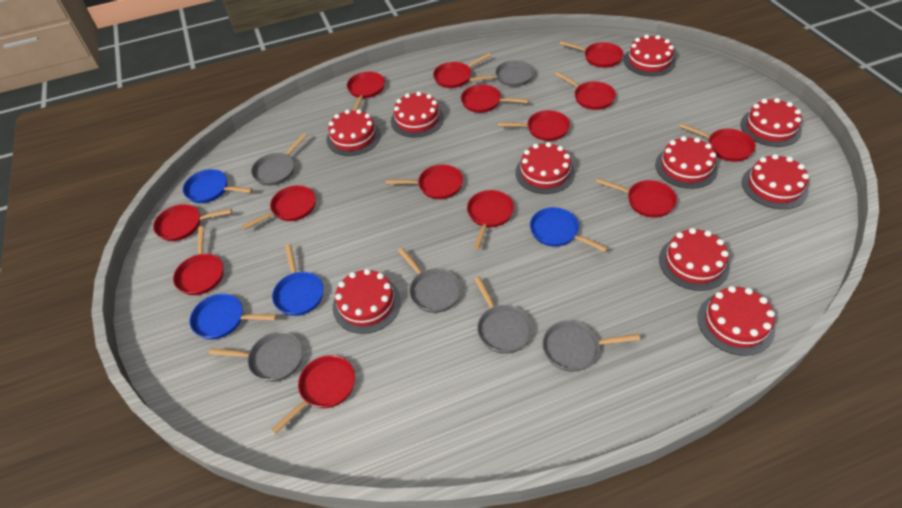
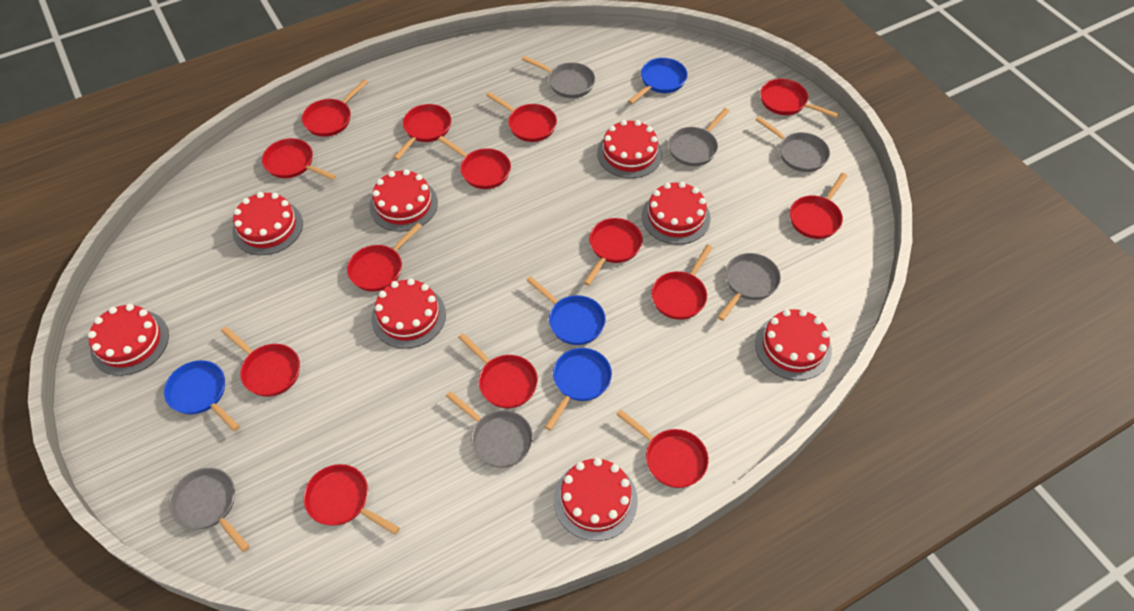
red cake: [326,109,381,156] [333,269,401,334] [391,91,444,137] [515,142,575,194] [624,35,676,76] [655,136,718,189] [659,228,730,291] [697,286,775,356] [741,98,802,147] [742,154,809,209] = 10 -> [88,304,169,376] [232,192,303,255] [369,169,438,232] [371,278,446,349] [554,458,638,541] [597,120,662,178] [642,182,711,245] [755,309,832,380] = 8

